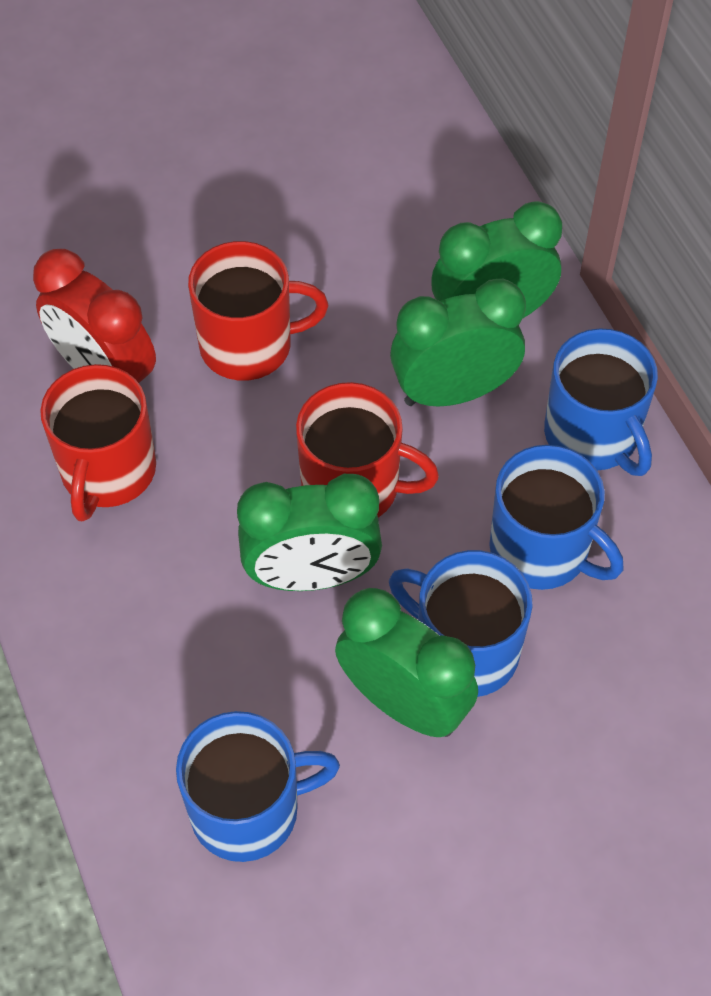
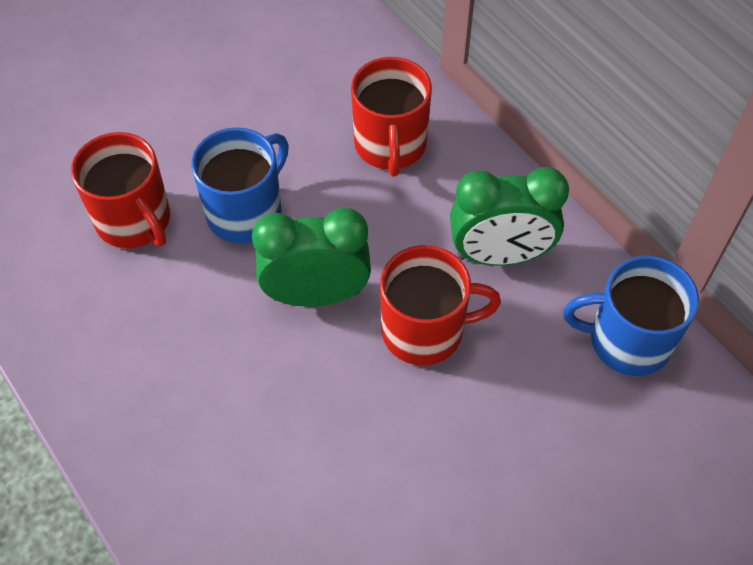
blue mug: [176,711,340,862] [389,550,533,697] [489,445,624,590] [544,328,658,476] = 4 -> [191,127,289,243] [563,256,699,376] = 2
green clock: [237,474,382,591] [335,588,478,737] [390,279,526,406] [431,201,562,318] = 4 -> [252,208,371,307] [450,167,569,266] = 2
red clock: [33,249,156,383] = 1 -> none = 0

